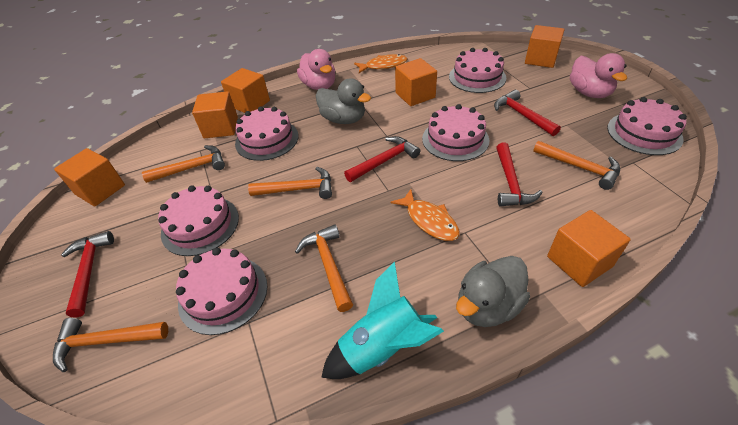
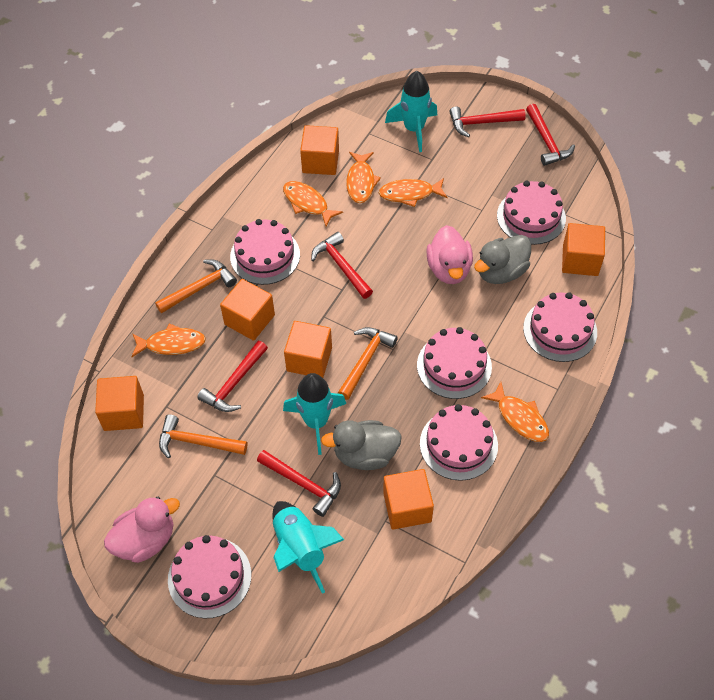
orange fish: [354,54,407,73] [390,189,460,241] = 2 -> [131,324,206,357] [283,181,343,227] [346,152,381,203] [379,178,447,207] [481,382,549,442] = 5
orange hammer: [53,318,168,372] [142,145,225,183] [248,167,332,199] [295,224,353,312] [533,141,620,190] = 5 -> [155,259,237,313] [159,414,248,458] [338,327,398,400] = 3
red hammer: [61,231,114,318] [344,136,420,182] [494,90,561,136] [496,143,543,207] = 4 -> [197,341,268,412] [257,450,341,517] [311,232,373,299] [449,107,526,137] [526,104,575,166] = 5
turquoise rocket: [321,262,444,379] = 1 -> [272,501,344,594] [283,373,346,455] [385,71,437,152] = 3

